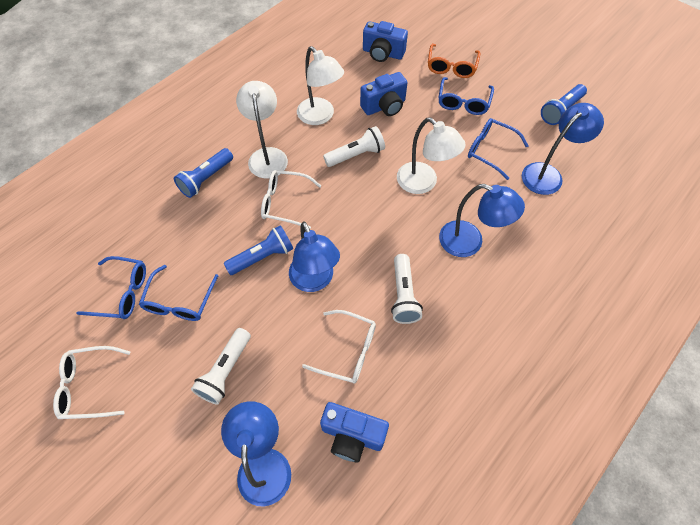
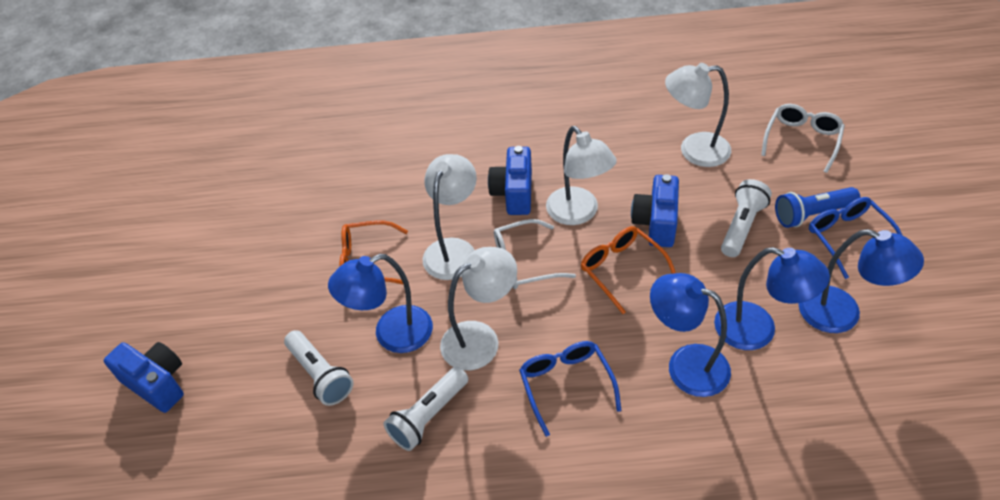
blue flashlight: [174,148,233,198] [224,225,293,275] [541,84,587,125] = 3 -> [775,187,860,228] = 1
blue glasses: [76,256,146,319] [139,265,219,321] [438,77,494,115] [468,118,529,180] = 4 -> [519,341,622,437] [809,197,902,279] = 2
orange glasses: [428,44,480,78] = 1 -> [340,220,408,285] [581,226,676,314] = 2
white glasses: [53,346,130,419] [261,170,321,229] [302,310,376,384] = 3 -> [494,219,576,289] [761,104,845,173] = 2
white lamp: [236,81,288,178] [297,46,344,125] [397,118,466,194] = 3 -> [423,154,477,280] [440,247,517,370] [546,126,617,225] [665,63,731,167] = 4

